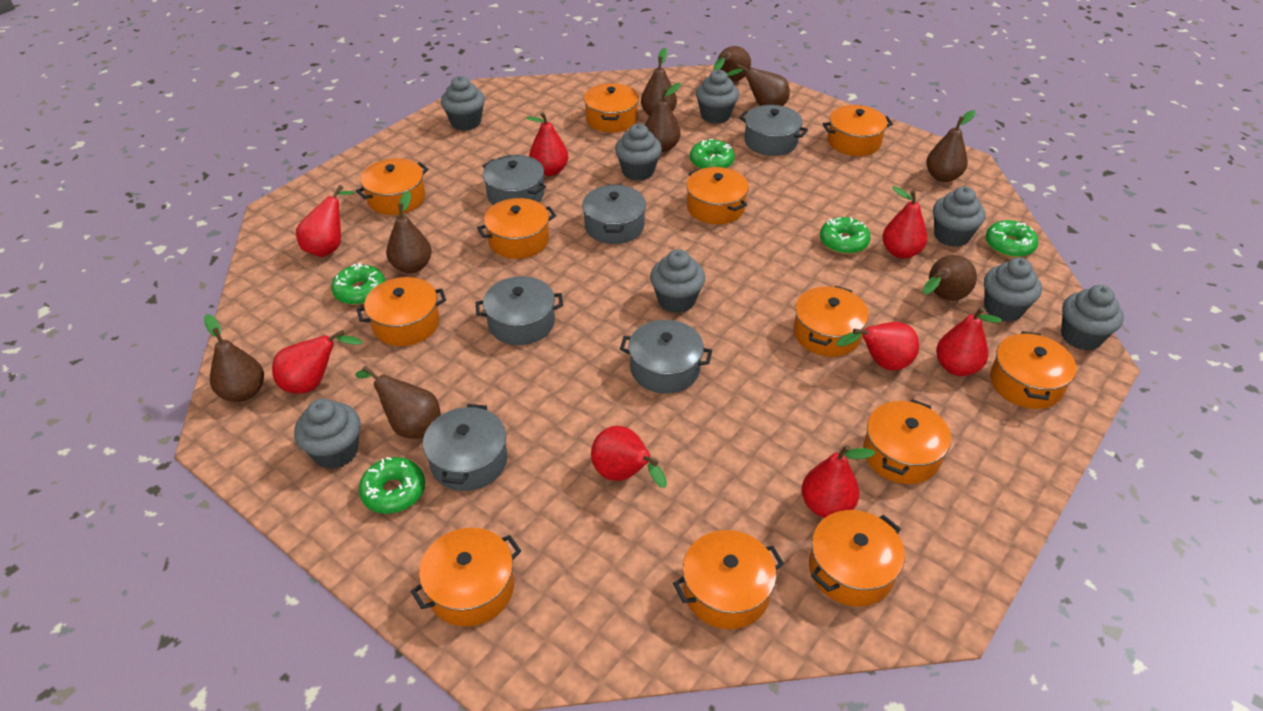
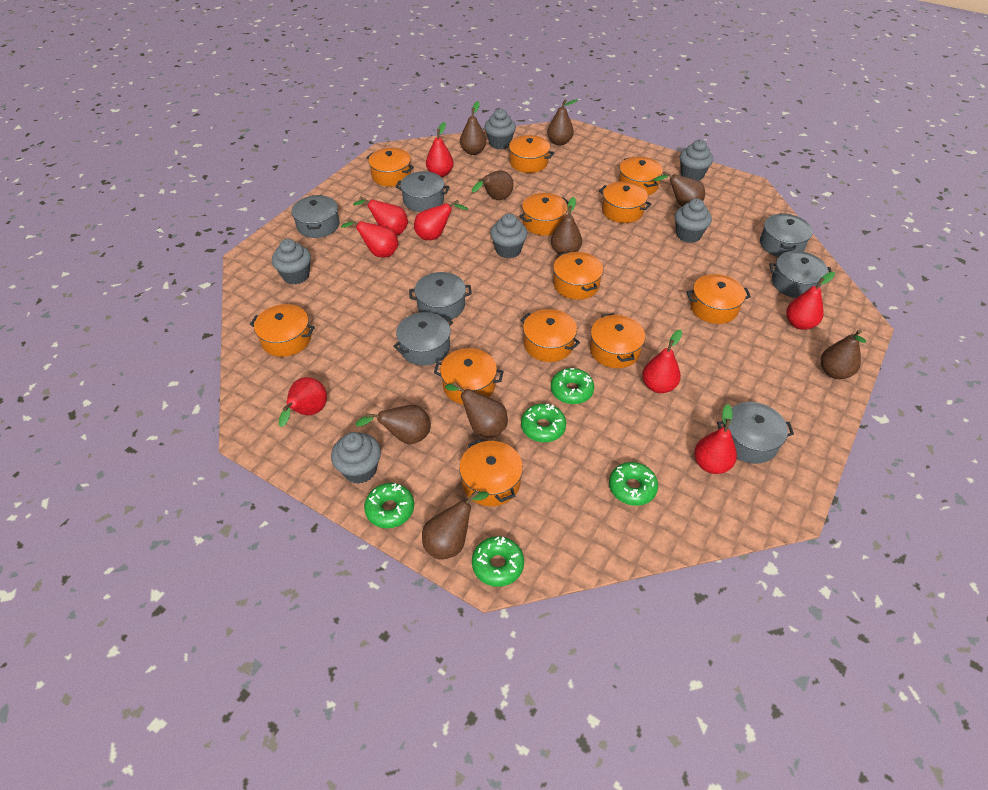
grey cupcake: [294,399,361,469] [441,76,485,131] [615,124,662,181] [650,249,705,313] [696,69,739,124] [933,186,985,247] [984,258,1042,322] [1061,285,1124,351] = 8 -> [272,239,311,285] [331,432,381,484] [484,109,516,150] [490,213,527,258] [675,198,712,243] [680,140,713,181] = 6
grey pot: [423,404,507,491] [476,276,563,345] [483,155,546,205] [582,185,646,244] [620,320,712,394] [739,105,808,156] = 6 -> [291,195,340,238] [393,312,453,366] [396,171,450,212] [409,272,472,321] [717,402,794,464] [760,213,813,257] [769,251,832,298] = 7

